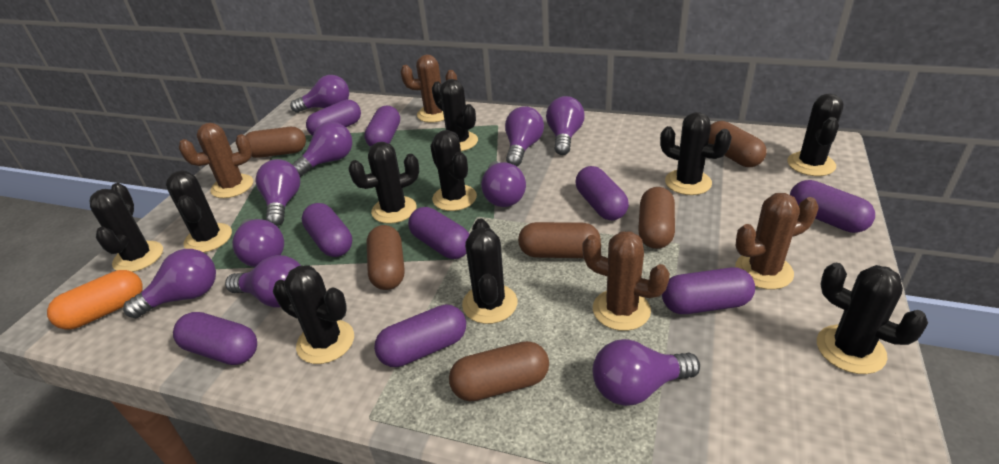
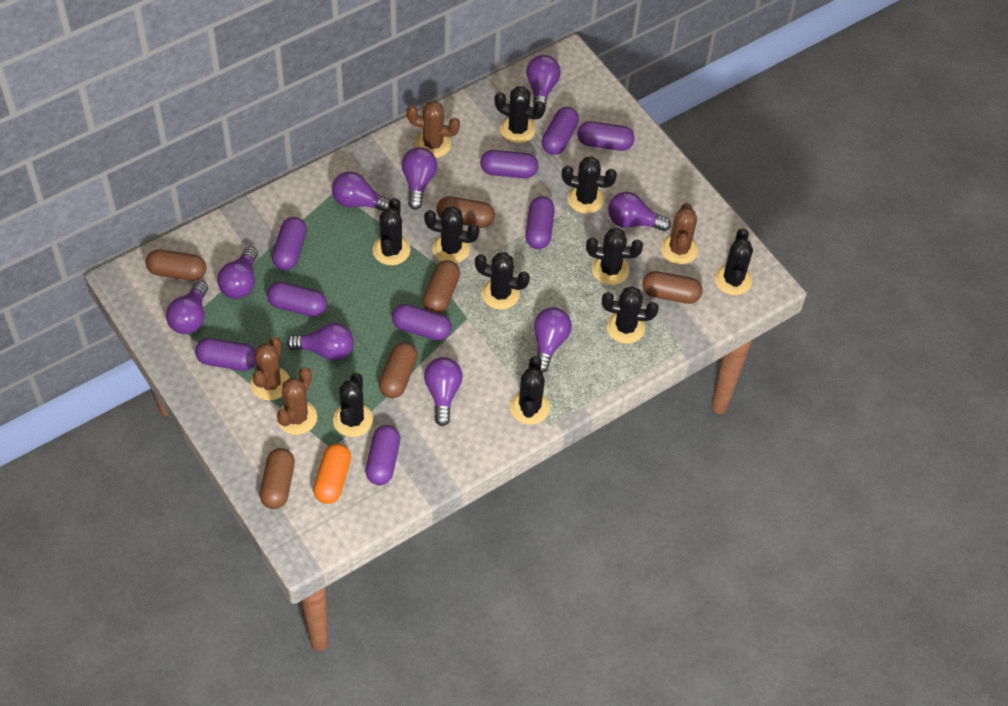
purple light bulb: [123,249,216,318] [225,255,301,308] [232,219,284,267] [256,159,300,226] [290,75,349,113] [292,122,352,177] [481,161,526,207] [505,106,544,166] [546,96,585,155] [593,339,700,406] = 10 -> [166,280,208,334] [217,246,258,299] [287,323,354,361] [332,171,390,211] [402,147,437,210] [424,357,463,426] [526,55,561,111] [534,307,572,373] [608,192,671,231] = 9

